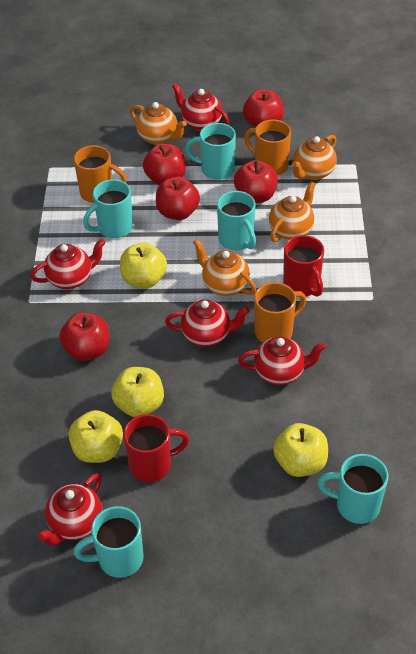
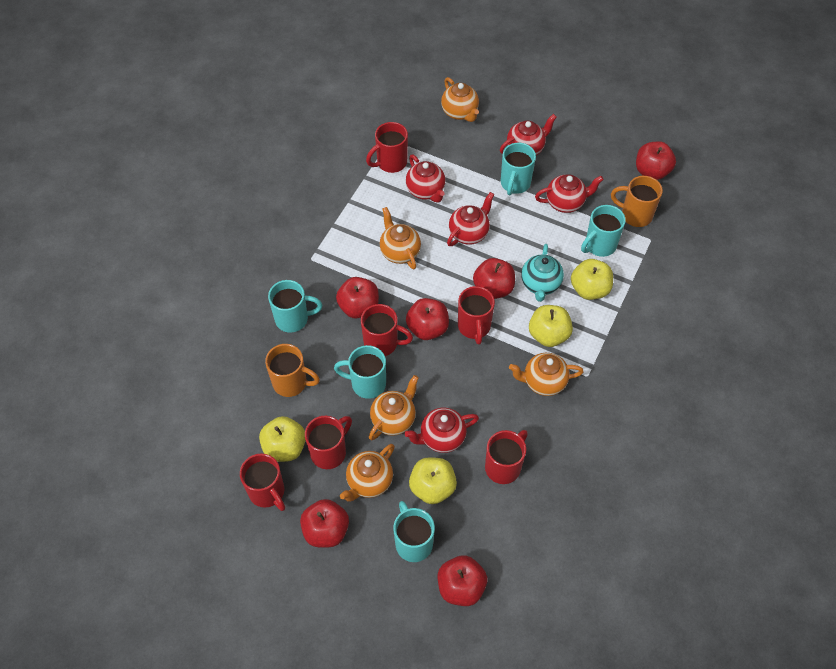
orange mug: [74,145,127,203] [244,120,291,176] [254,282,306,343] = 3 -> [265,344,320,397] [611,176,663,227] = 2
orange teapot: [130,102,187,145] [193,239,256,296] [269,181,316,242] [292,135,337,180] = 4 -> [340,444,395,501] [369,375,419,440] [380,207,421,269] [441,77,479,122] [509,353,584,396] = 5
red apple: [59,312,109,361] [143,143,186,185] [156,177,200,220] [234,160,278,203] [243,89,284,128] = 5 -> [300,499,349,548] [336,277,379,319] [406,298,449,340] [438,555,487,606] [473,258,515,299] [636,141,676,180] = 6
red mug: [123,414,189,482] [283,235,324,297] = 2 -> [240,453,285,511] [305,416,352,469] [361,304,413,356] [366,122,408,173] [458,286,495,345] [485,430,528,484] = 6
turquoise teapot: none = 0 -> [521,244,564,302] = 1

